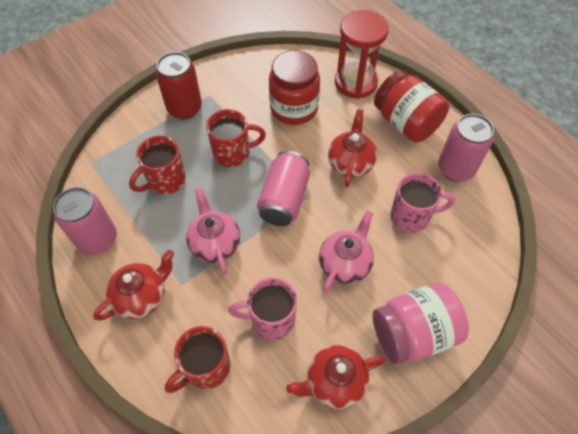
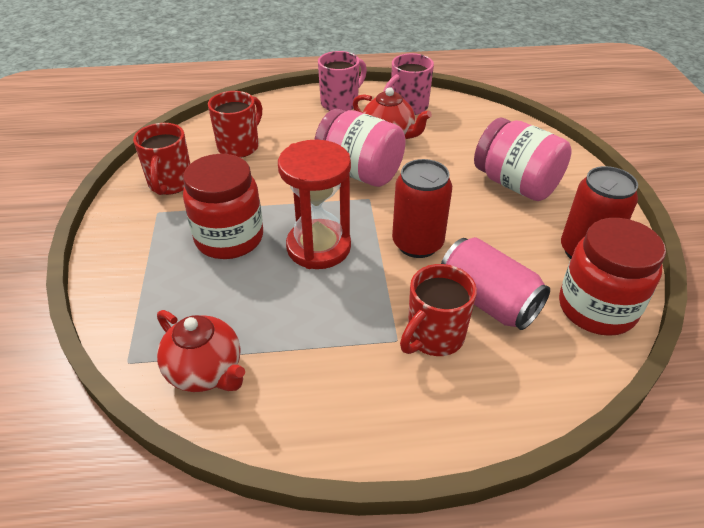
pink can: [53,187,117,255] [257,151,310,226] [438,114,494,182] = 3 -> [441,237,550,330] = 1
pink jar: [373,282,469,364] = 1 -> [315,109,406,187] [474,118,572,201] = 2
pink teapot: [186,188,240,275] [319,210,374,293] = 2 -> none = 0
red can: [156,52,202,119] = 1 -> [392,159,452,258] [561,166,638,259] = 2
red teapot: [93,250,174,321] [286,345,385,409] [328,109,377,188] = 3 -> [157,310,245,392] [353,87,432,139] = 2

